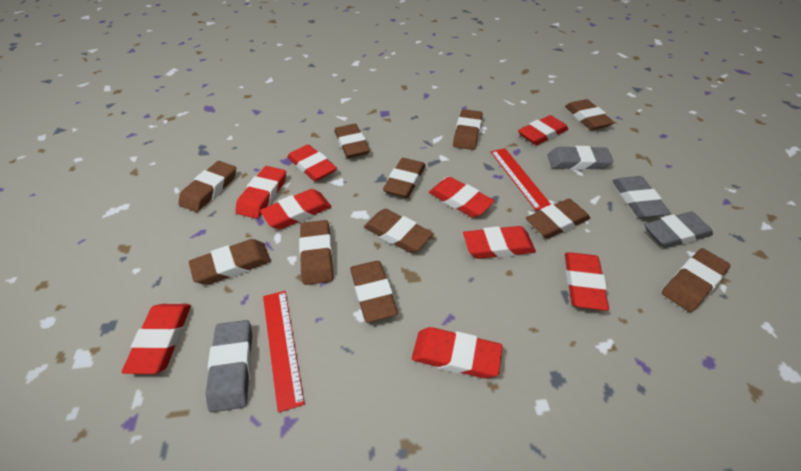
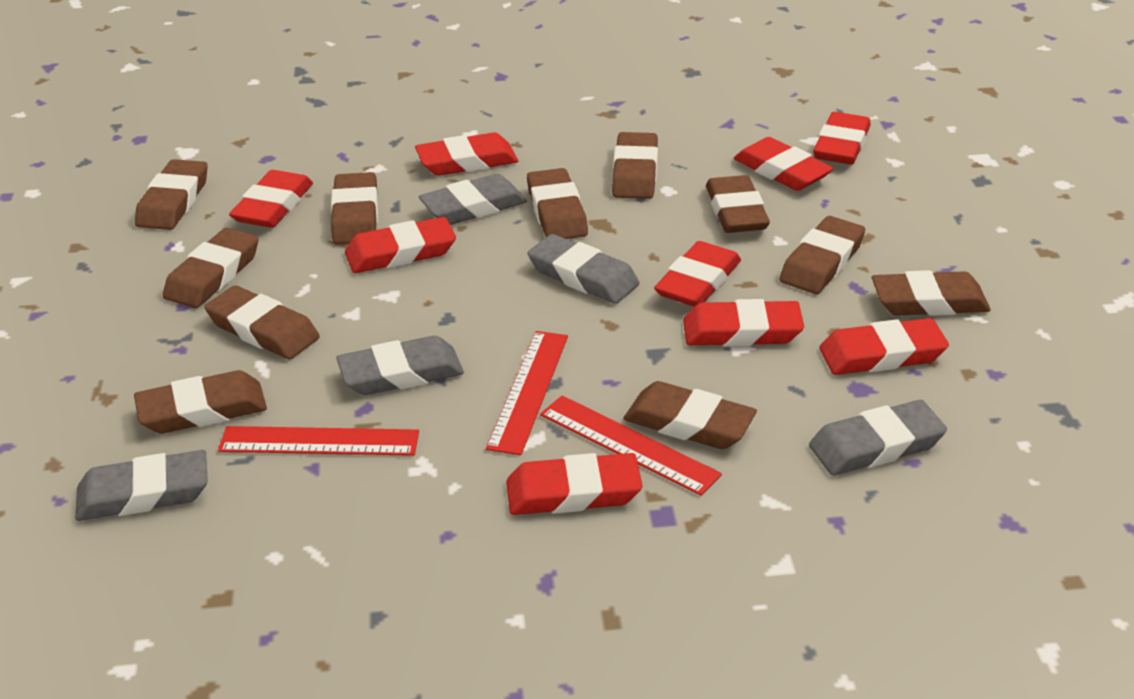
grey eraser: [205,320,252,413] [547,146,613,170] [612,176,671,218] [644,212,713,248] = 4 -> [75,450,208,521] [336,336,464,395] [419,174,527,225] [528,234,640,304] [809,400,947,475] = 5
red ruler: [263,291,305,413] [491,148,551,211] = 2 -> [218,426,419,456] [486,331,568,455] [540,395,722,496] = 3

